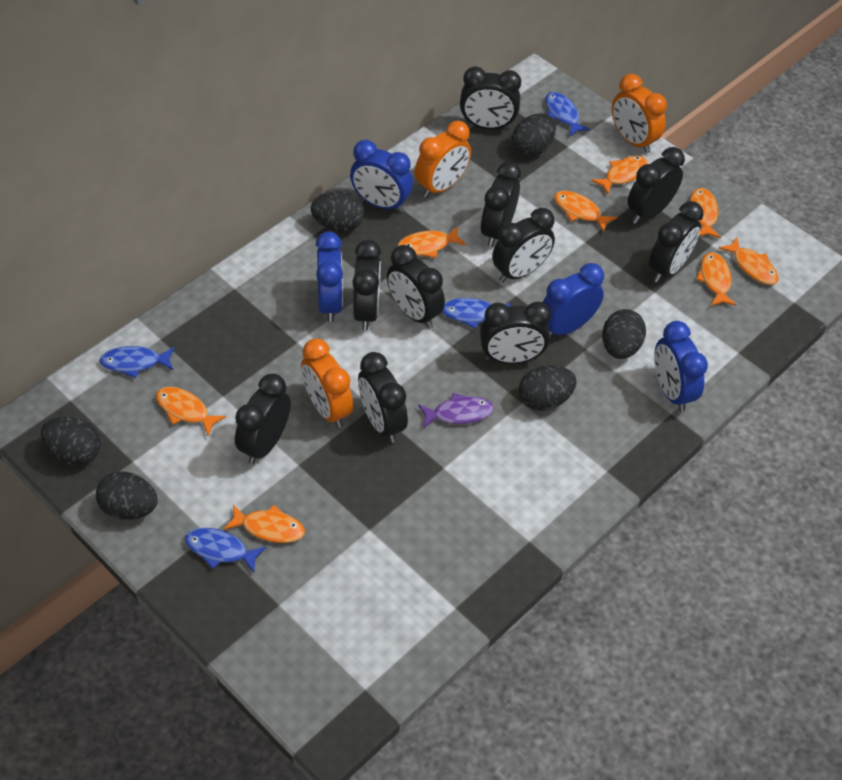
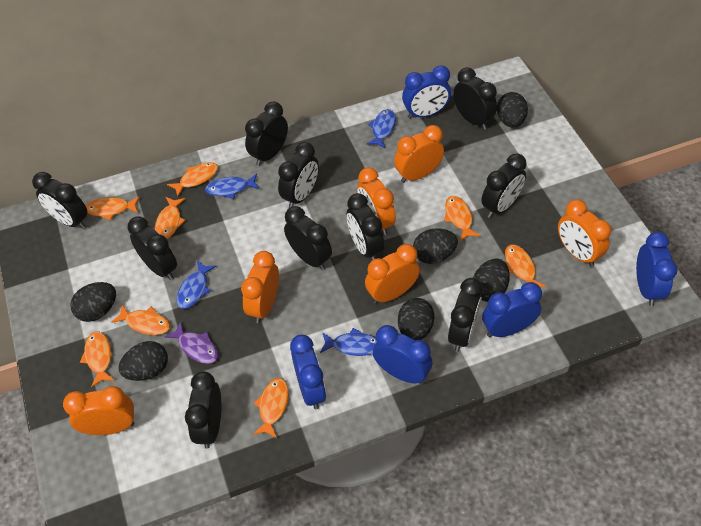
blue clock: [316,232,343,322] [350,140,413,212] [543,263,604,337] [654,321,708,412] = 4 -> [290,335,326,409] [373,325,432,384] [402,65,451,119] [482,282,542,337] [636,232,678,306] = 5
orange clock: [301,338,353,428] [415,121,471,198] [612,74,667,153] = 3 -> [63,386,134,435] [241,251,279,323] [357,167,396,235] [365,244,420,304] [394,125,444,183] [558,199,611,267] = 6

